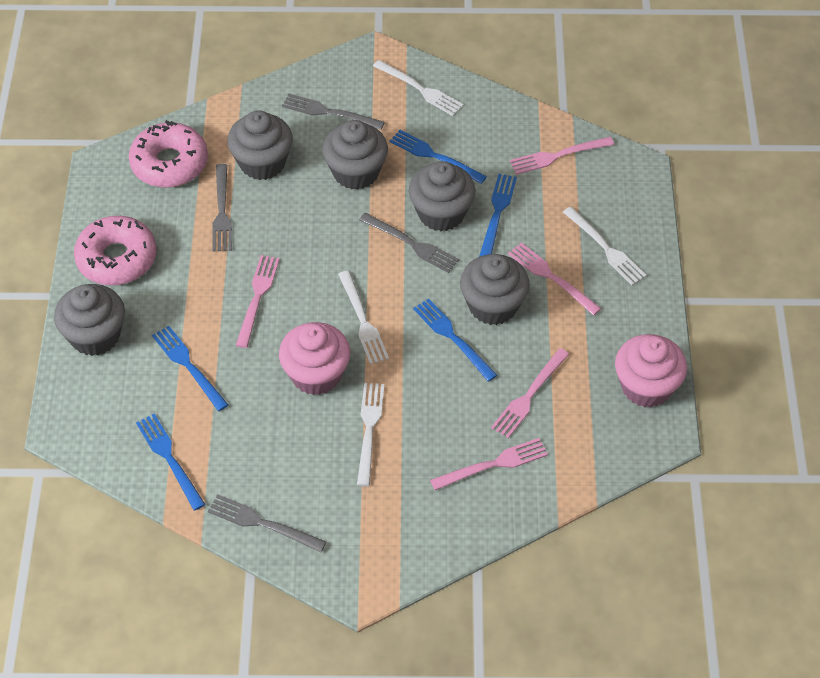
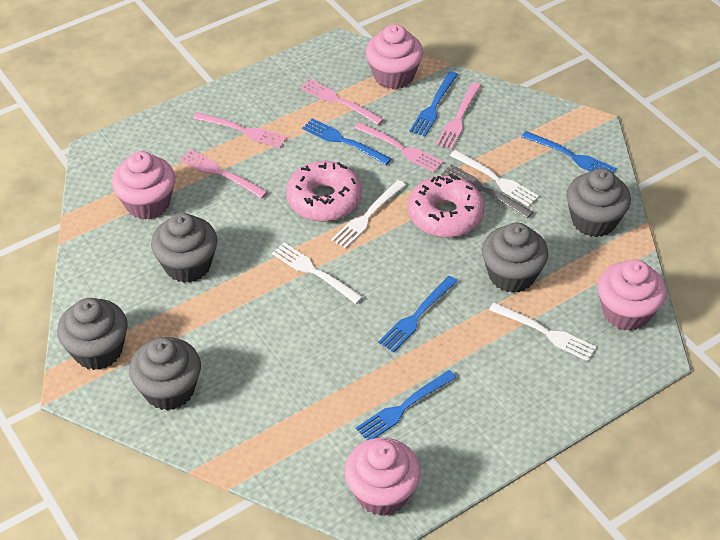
grey fork: [208,494,326,553] [212,164,232,252] [282,94,385,130] [359,213,459,273] = 4 -> [441,164,533,219] = 1
pink cupcake: [279,322,350,395] [615,334,687,407] = 2 -> [112,151,175,220] [345,438,420,516] [366,24,423,89] [598,259,666,331] = 4

